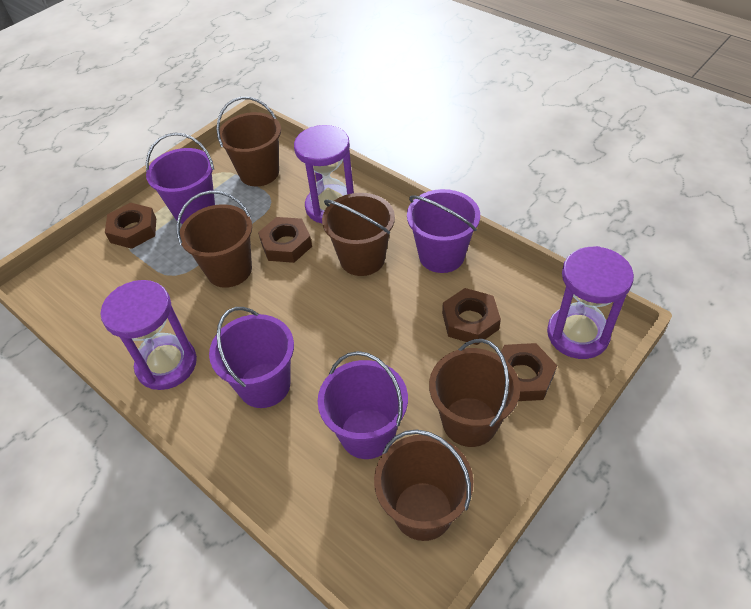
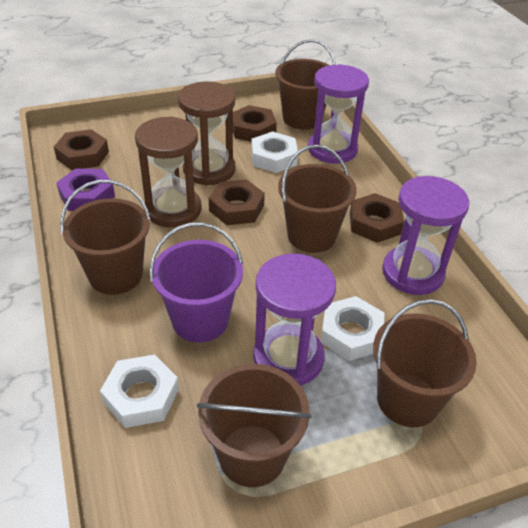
brown hourglass: none = 0 -> [135,116,201,228] [178,82,235,185] = 2
purple bucket: [146,133,215,224] [209,307,294,408] [318,351,408,459] [407,189,480,273] = 4 -> [150,222,243,343] = 1
purple nut: none = 0 -> [56,168,115,211] = 1
white nut: none = 0 -> [100,354,179,428] [251,131,298,173] [321,296,384,361] = 3

